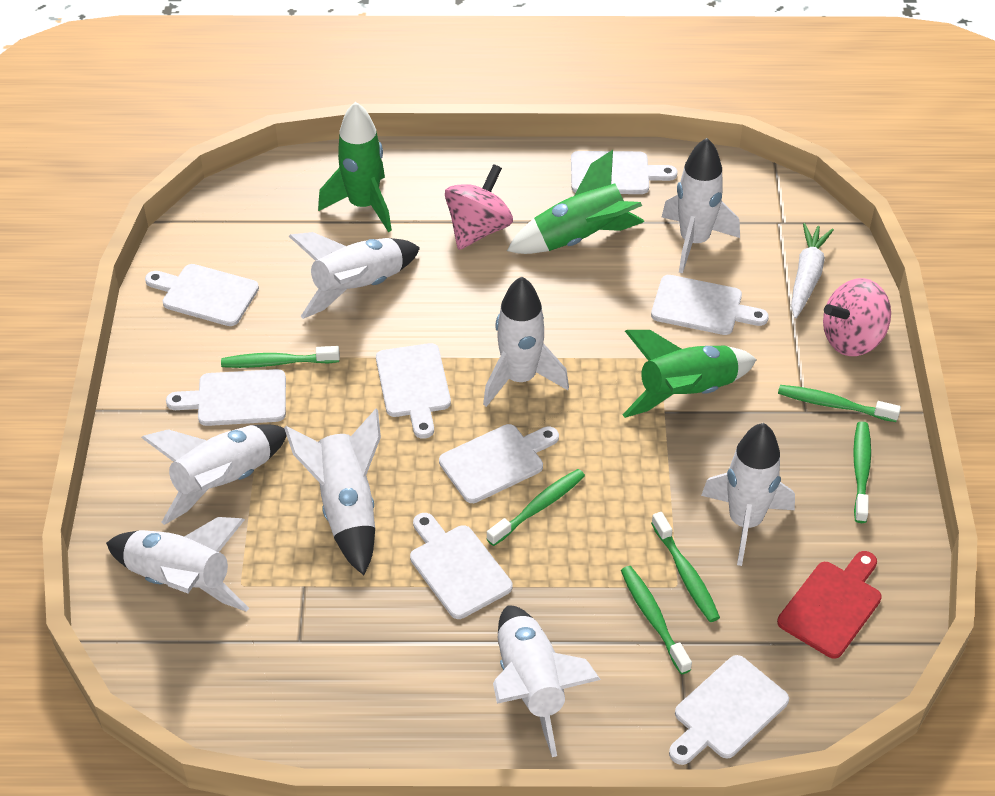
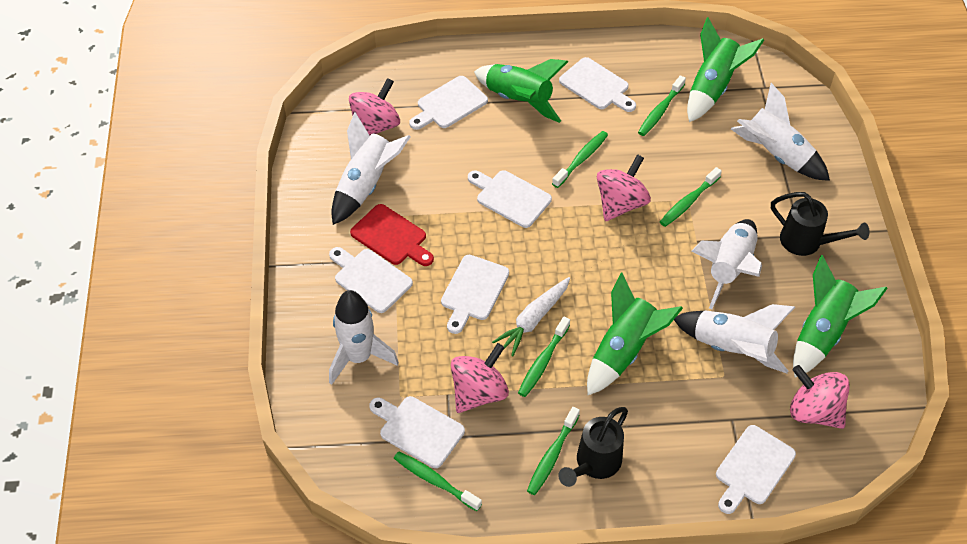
black watering can: none = 0 -> [558,407,628,487] [771,192,870,256] = 2
green rocket: [318,102,392,232] [507,150,644,254] [623,330,757,418] = 3 -> [474,59,568,123] [587,272,683,395] [687,17,764,122] [793,255,888,378] = 4
pink spinning top: [445,164,513,250] [823,278,891,356] = 2 -> [349,78,400,135] [451,343,509,413] [597,154,651,221] [790,365,850,429] = 4
white cutting board: [145,264,259,326] [166,369,286,426] [376,343,451,439] [410,513,512,619] [439,424,559,503] [571,151,677,194] [651,275,769,335] [669,655,789,765] = 8 -> [329,247,413,313] [369,396,465,468] [409,76,488,130] [441,255,509,334] [468,170,552,228] [559,57,636,112] [716,425,796,514] = 7
white rocket: [106,517,249,612] [141,424,287,525] [284,409,381,575] [288,232,420,319] [483,277,569,407] [493,605,601,757] [662,138,740,273] [701,423,795,566] = 8 -> [329,290,399,385] [332,112,411,225] [674,304,795,373] [692,219,762,309] [731,83,830,181] = 5

